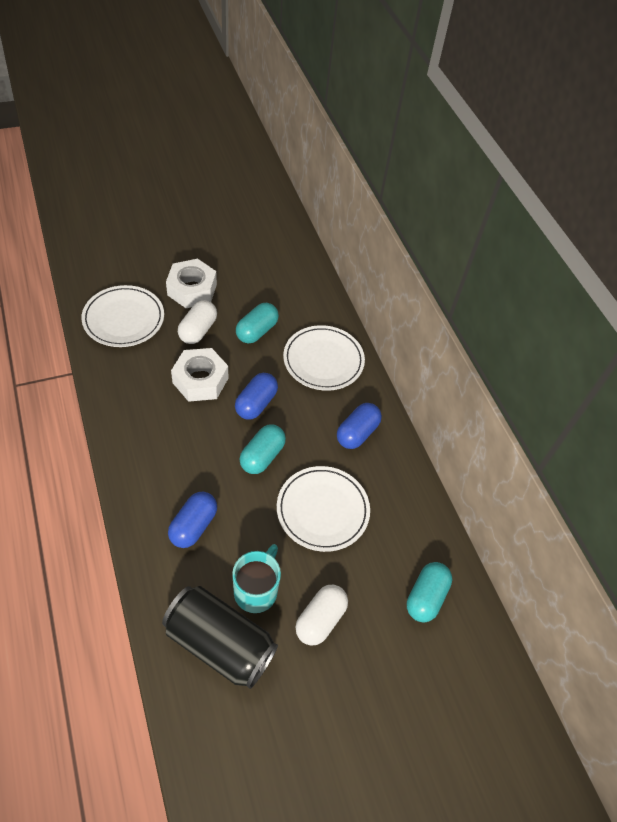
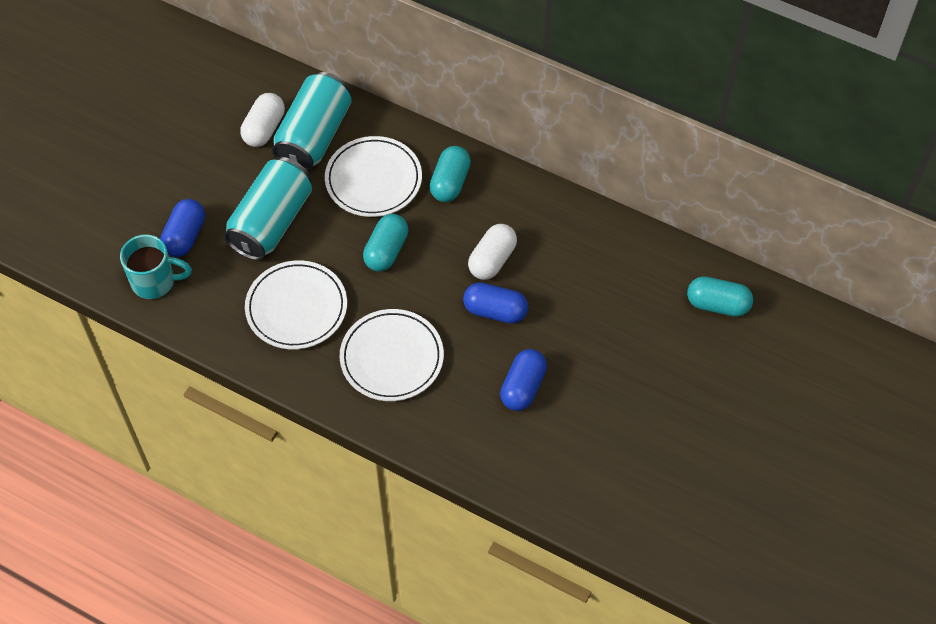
black can: [162,586,278,689] = 1 -> none = 0
turquoise can: none = 0 -> [224,157,312,261] [272,72,351,172] = 2
white nut: [166,259,217,308] [171,348,228,402] = 2 -> none = 0

